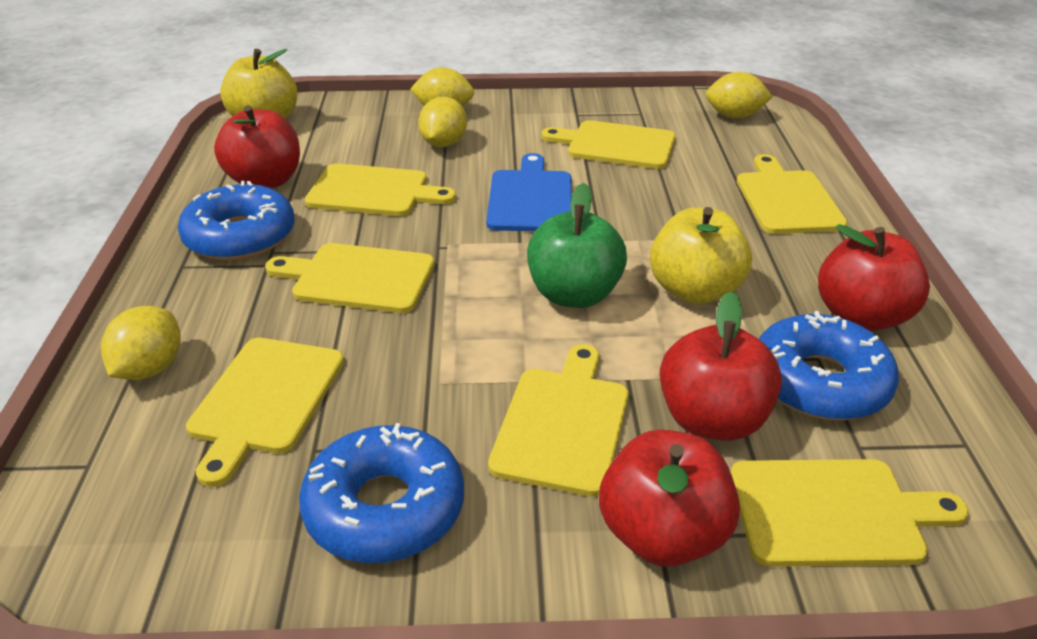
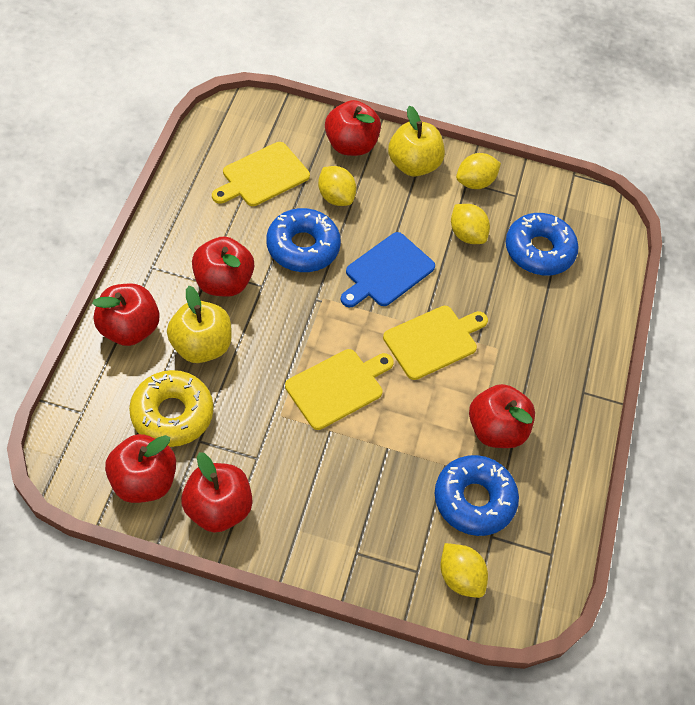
green apple: [527,183,627,308] = 1 -> none = 0
red apple: [214,105,300,189] [599,429,740,567] [659,291,782,441] [818,224,930,331] = 4 -> [92,283,160,346] [105,434,176,503] [181,452,253,533] [192,236,254,297] [325,100,381,156] [469,384,535,448] = 6
yellow cutting board: [186,338,344,487] [265,243,435,313] [305,163,456,216] [488,344,629,497] [541,120,675,169] [731,459,969,567] [737,154,848,234] = 7 -> [212,142,310,206] [285,349,394,430] [383,306,488,380] = 3
yellow donut: none = 0 -> [129,370,213,447] = 1

